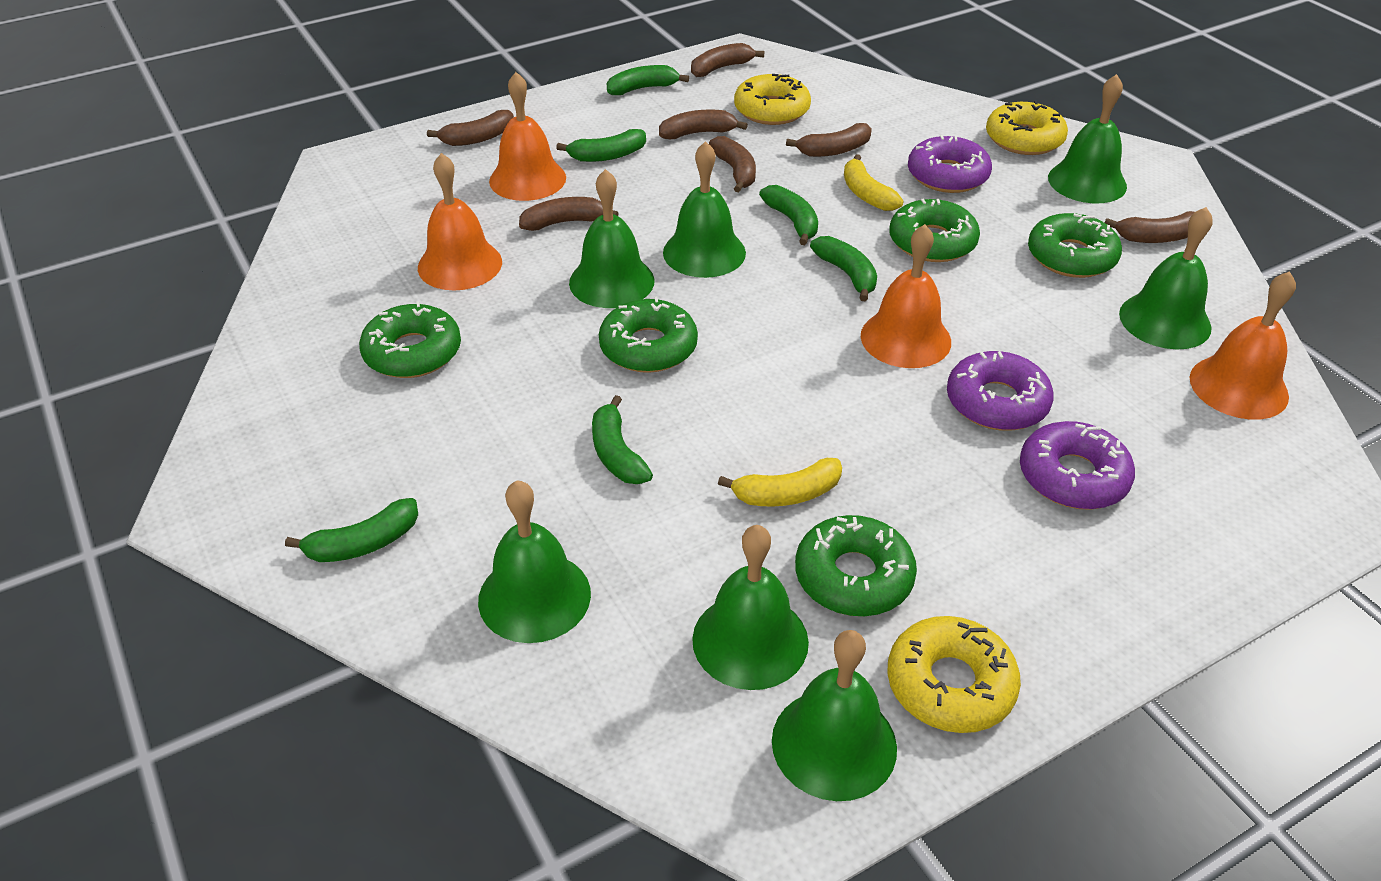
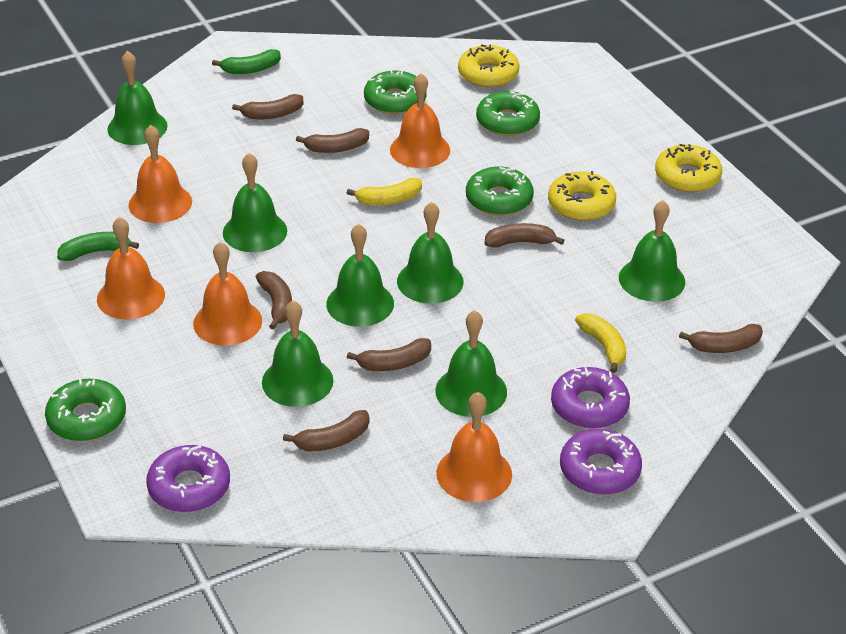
green banana: [285,498,418,562] [556,129,646,162] [592,395,653,484] [607,65,689,95] [759,185,818,245] [810,236,877,301] = 6 -> [57,232,139,261] [212,49,281,74] = 2
green donut: [359,301,461,378] [599,297,698,373] [795,515,917,616] [889,199,980,262] [1028,213,1122,278] = 5 -> [45,378,126,441] [364,70,427,114] [466,167,534,216] [476,91,540,136] = 4
orange bell: [418,153,502,290] [489,72,566,201] [861,224,951,368] [1190,271,1296,420] = 4 -> [97,217,165,320] [128,125,192,223] [193,242,262,346] [390,73,450,168] [436,392,512,502] = 5

